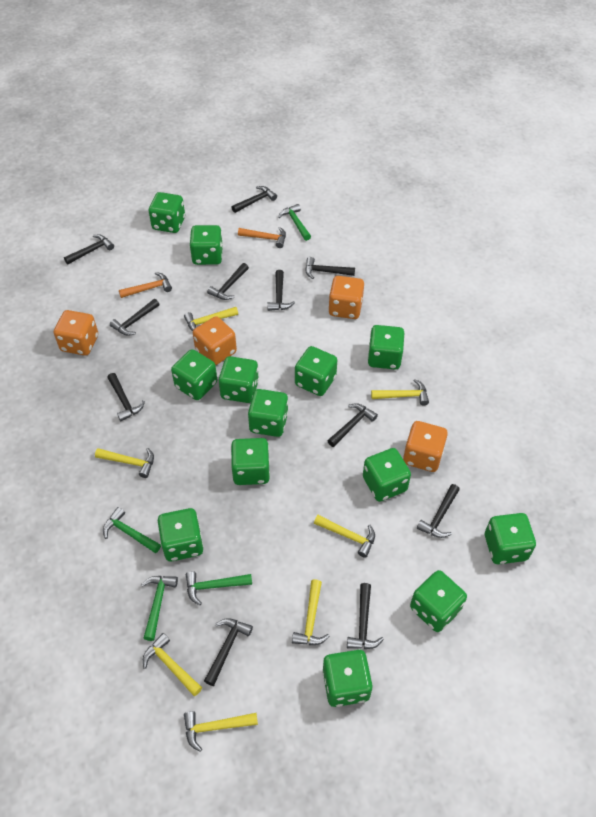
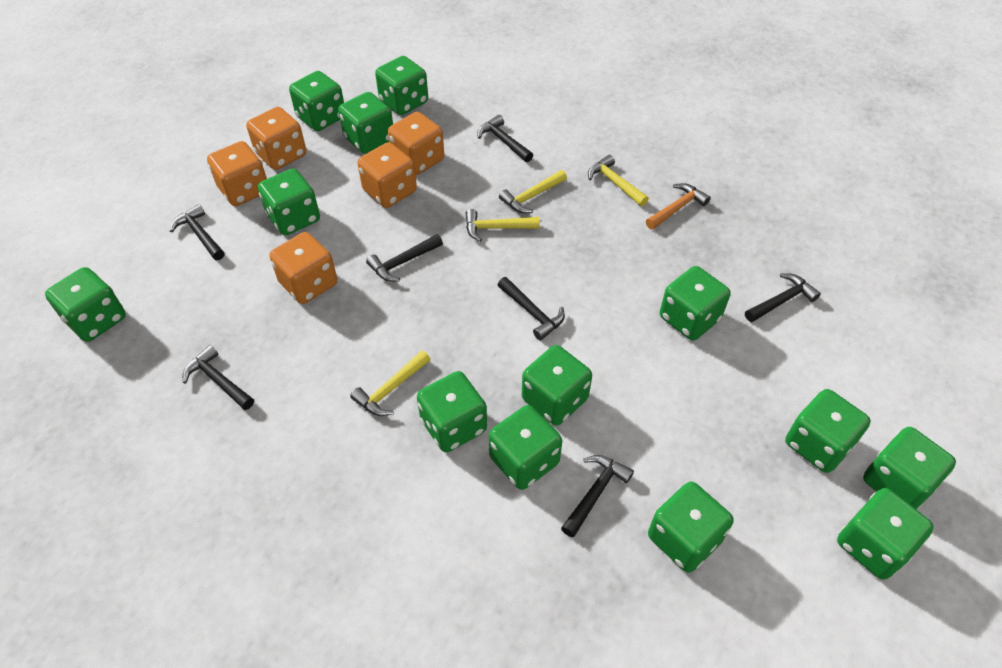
black hammer: [64,234,114,264] [107,373,145,421] [110,299,159,336] [204,618,253,686] [207,263,249,300] [231,186,277,213] [267,270,295,311] [305,257,355,279] [328,403,378,447] [347,583,384,649] [417,484,460,538] = 11 -> [170,204,225,260] [183,345,254,410] [366,234,443,282] [477,115,533,162] [498,277,565,340] [561,455,634,538] [745,273,821,322] = 7
green hammer: [103,507,161,553] [141,576,178,641] [186,571,252,605] [278,204,311,241] = 4 -> none = 0
orange dice: [54,310,98,356] [193,316,237,365] [328,276,364,319] [403,421,448,472] = 4 -> [207,141,267,206] [246,107,306,170] [269,232,337,304] [357,142,417,208] [388,112,444,175] = 5
orange hammer: [119,272,172,298] [238,227,286,248] = 2 -> [646,183,711,229] = 1
yellow hammer: [95,448,154,478] [143,633,202,696] [184,307,238,331] [184,711,258,752] [292,579,330,645] [314,515,375,558] [371,379,429,406] = 7 -> [350,350,431,416] [465,209,540,242] [499,170,567,213] [588,155,649,206] = 4

